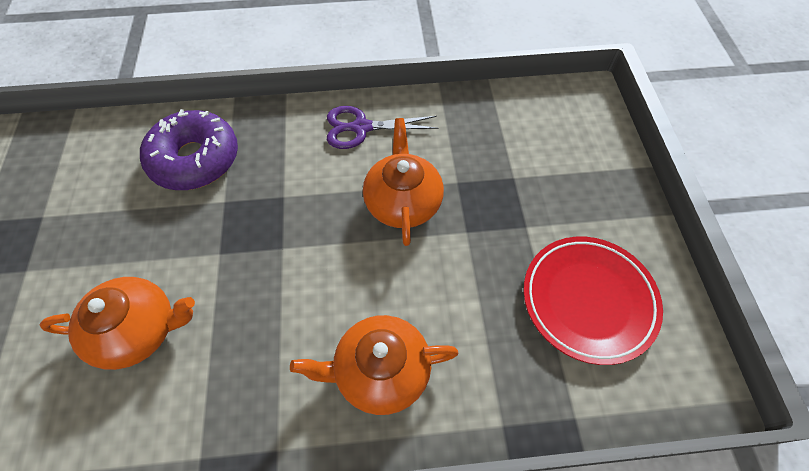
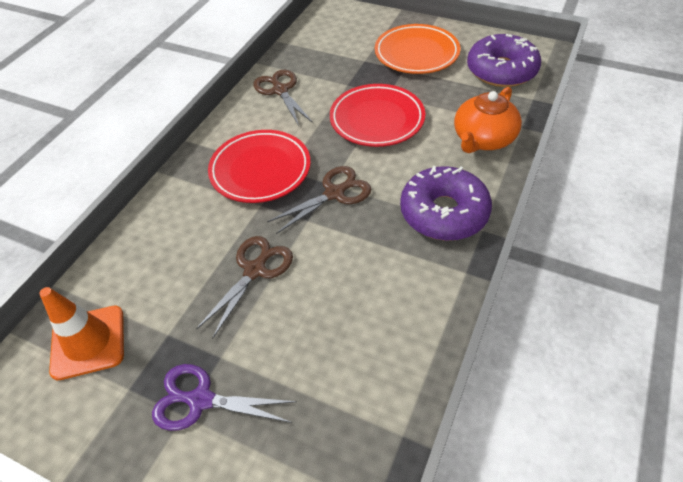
brown scissors: none = 0 -> [196,236,293,339] [253,70,313,126] [267,166,371,234] = 3
orange plate: none = 0 -> [375,24,460,74] = 1
orange teapot: [39,277,195,370] [290,315,458,415] [363,118,444,246] = 3 -> [454,87,522,153] = 1
orange traffic cone: none = 0 -> [40,287,124,380] = 1
purple donut: [140,109,238,190] = 1 -> [400,166,492,241] [467,34,541,87] = 2
red plate: [523,237,663,365] = 1 -> [208,130,311,203] [330,84,425,147] = 2

